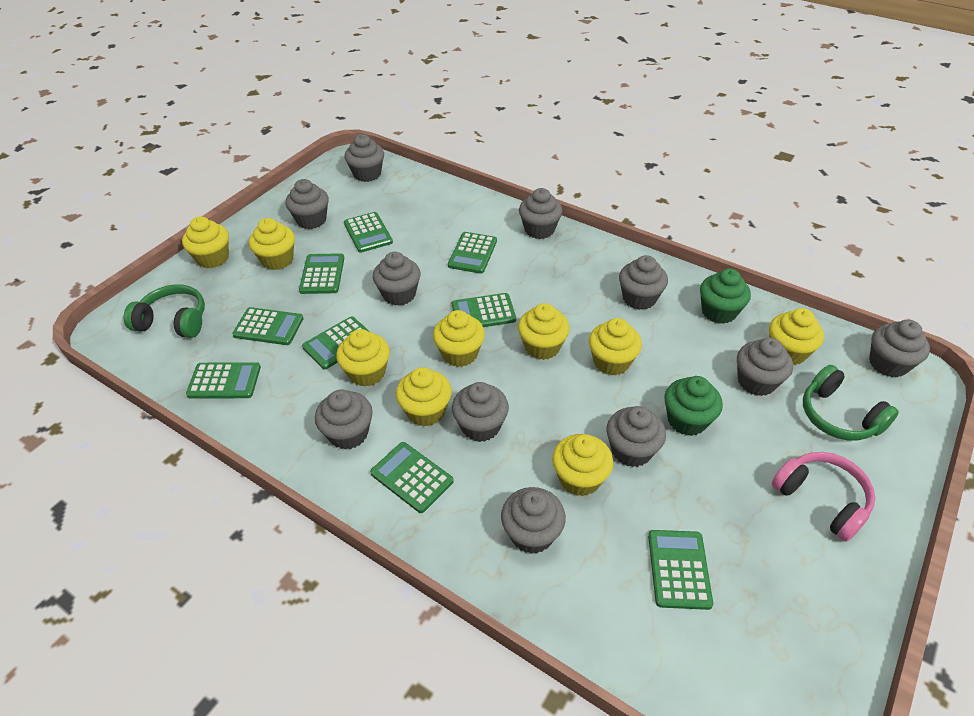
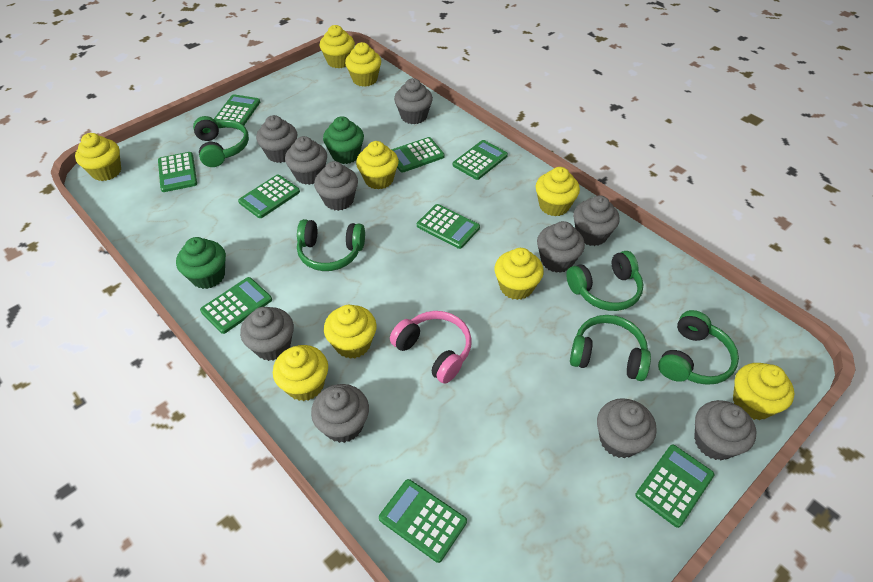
green headphones: [124,284,205,338] [803,365,899,440] = 2 -> [193,116,249,167] [297,219,365,271] [566,251,643,311] [570,315,651,381] [658,310,739,385] = 5
grey cupcake: [285,179,329,229] [315,390,373,450] [345,134,384,182] [373,252,420,306] [452,382,509,442] [501,487,566,554] [519,188,562,239] [606,406,666,467] [619,255,668,310] [737,338,793,396] [869,320,930,378] = 11 -> [240,307,294,361] [256,115,298,163] [285,136,327,185] [311,384,369,443] [314,161,358,211] [394,78,433,124] [537,221,585,273] [573,195,620,246] [597,398,657,458] [694,400,756,460] = 10

